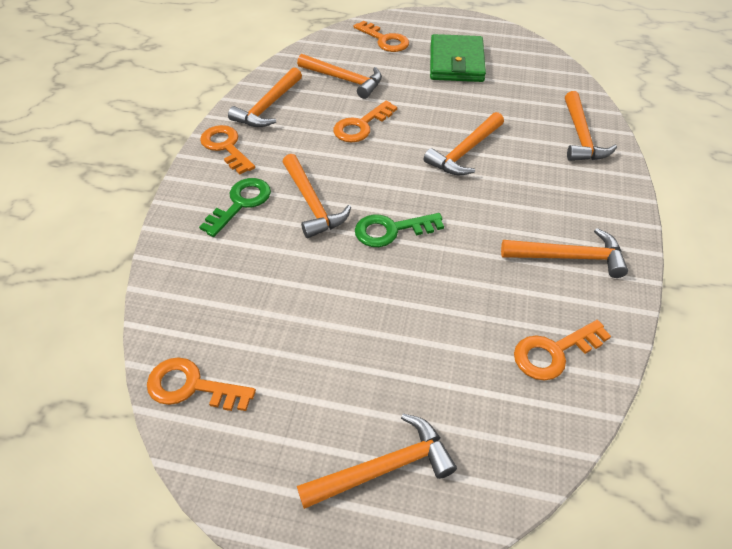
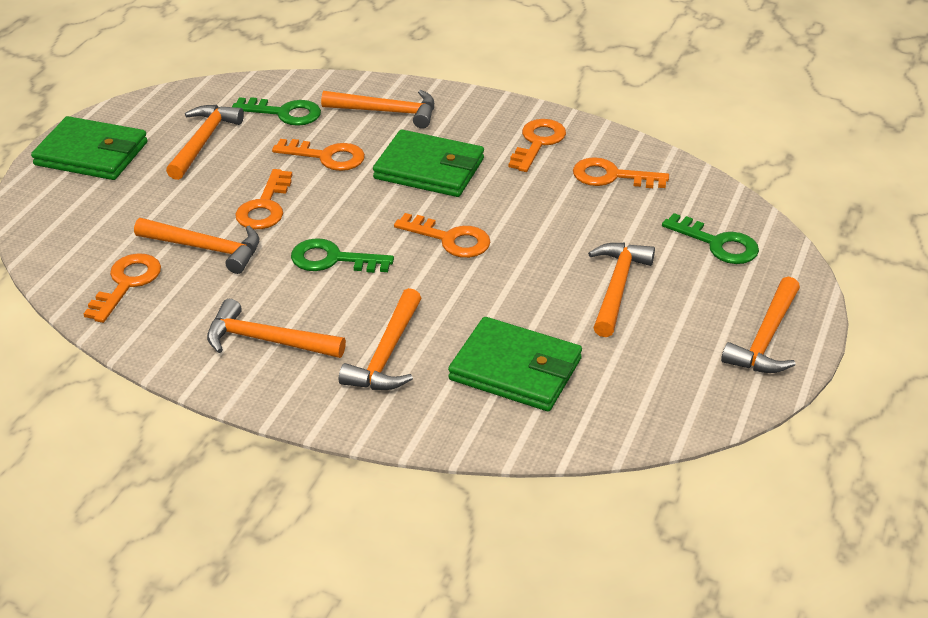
green key: [199,178,271,237] [355,213,444,247] = 2 -> [232,97,321,126] [291,238,394,273] [662,213,759,264] = 3
green wallet: [430,34,486,82] = 1 -> [31,116,148,180] [373,130,484,197] [448,317,582,411] = 3
orange key: [147,357,256,411] [200,125,255,175] [333,100,397,142] [354,21,409,52] [514,320,611,380] = 5 -> [84,253,161,323] [235,169,292,229] [272,139,365,171] [394,213,490,258] [509,119,566,172] [573,157,669,188] = 6

